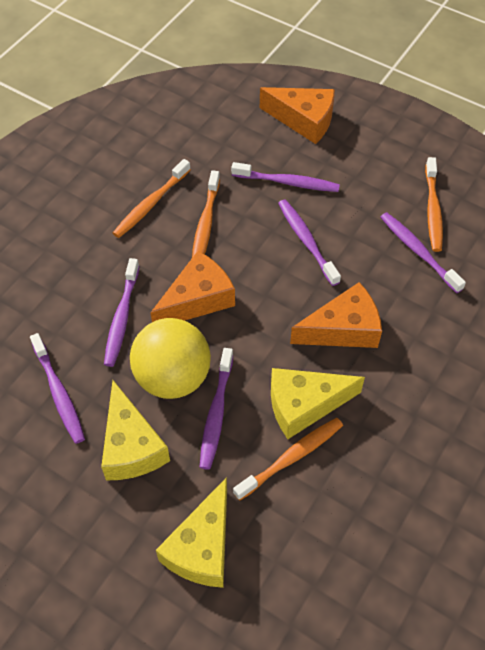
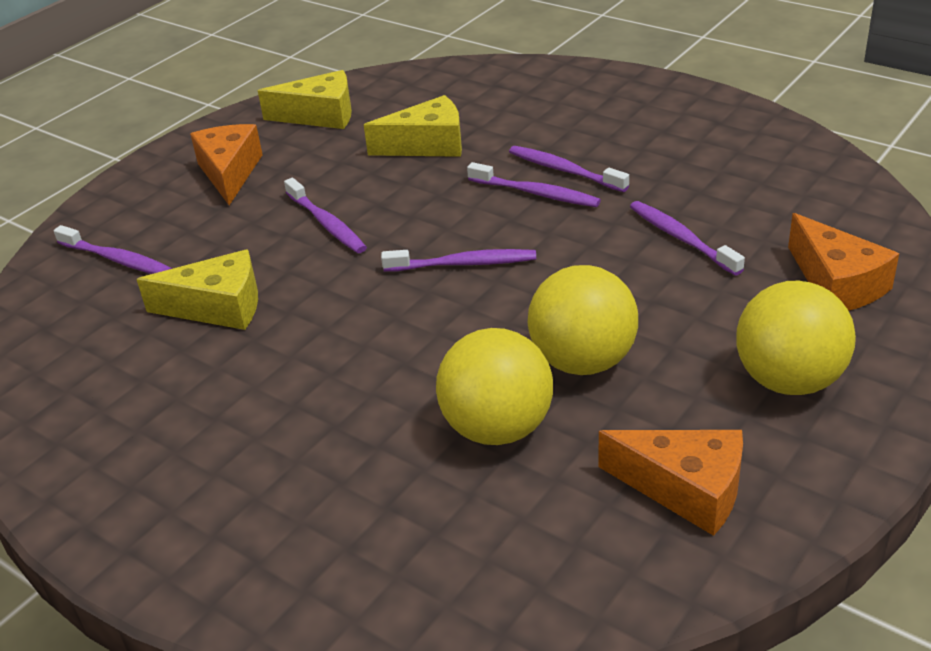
orange toothbrush: [113,159,191,238] [192,170,220,258] [233,418,343,501] [425,157,443,252] = 4 -> none = 0
yellow ball: [130,318,211,399] = 1 -> [436,328,553,445] [528,265,638,375] [737,281,856,395] = 3

